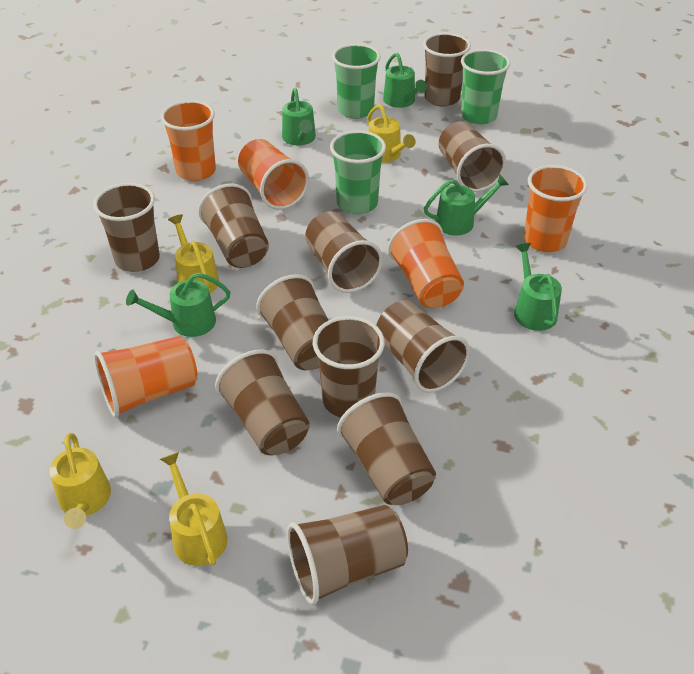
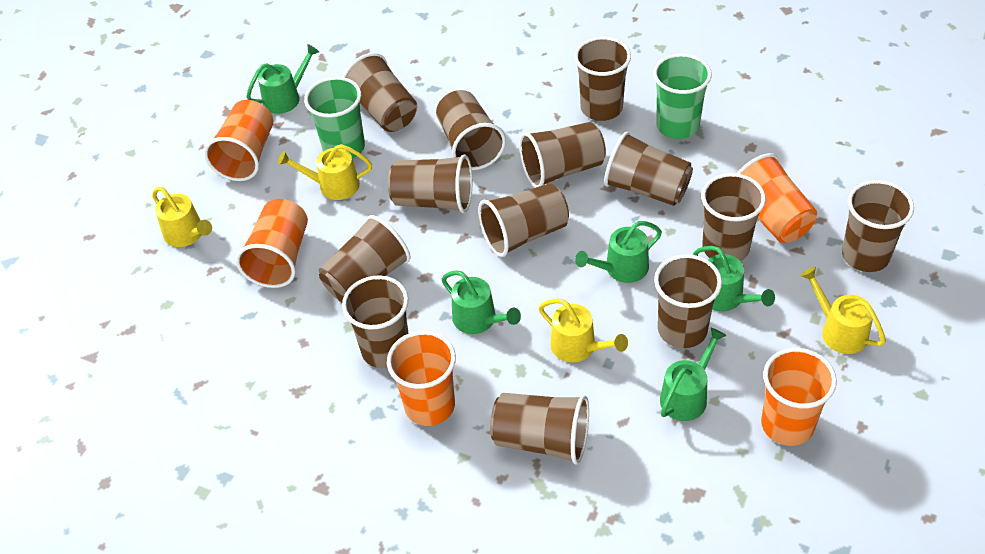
brown cup: [93,183,160,272] [198,183,269,268] [215,349,310,455] [256,274,329,370] [287,505,408,605] [305,211,383,293] [313,316,385,417] [337,392,436,505] [376,300,470,393] [423,33,471,106] [439,121,506,192] = 11 -> [319,215,410,303] [342,53,417,132] [342,275,409,368] [388,154,472,213] [436,90,506,170] [478,183,569,257] [490,393,589,464] [519,122,606,188] [574,37,631,121] [604,132,693,206] [654,254,722,348] [701,173,766,261] [842,180,914,272] = 13
green cup: [330,130,386,214] [332,44,381,119] [461,49,510,125] = 3 -> [304,77,365,159] [653,54,712,139] = 2

